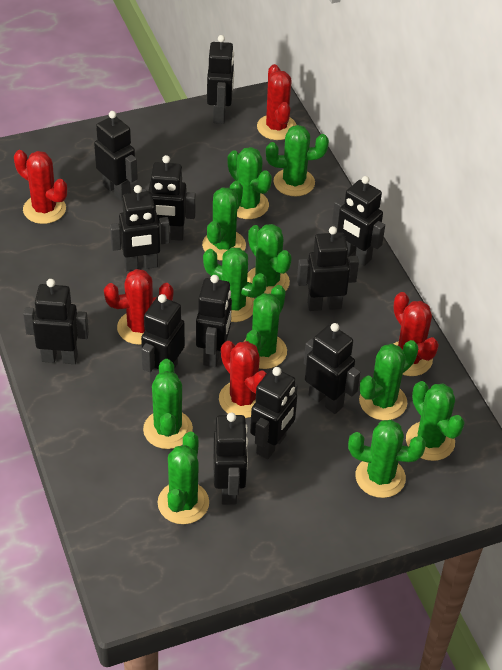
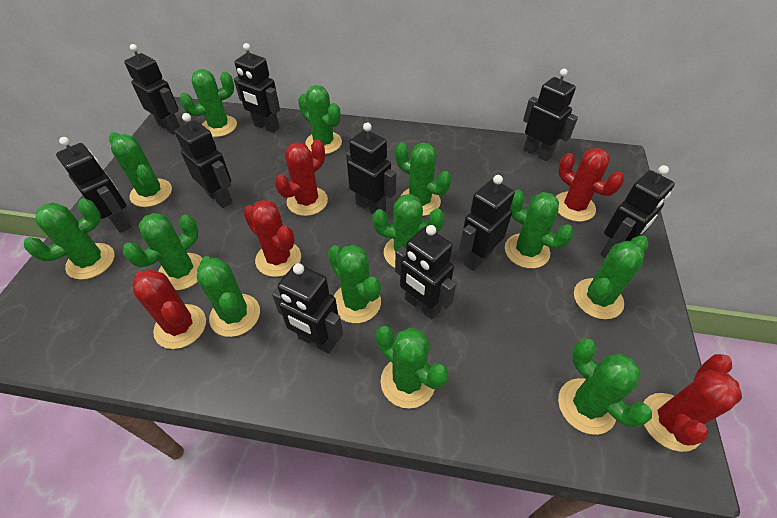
black robot: [23,279,89,364] [94,111,138,201] [110,185,170,271] [141,155,196,241] [141,294,185,383] [196,275,232,367] [207,35,234,124] [213,412,248,505] [250,367,298,459] [297,226,359,311] [304,323,361,414] [332,176,385,266] = 12 -> [56,137,132,233] [124,44,180,135] [175,113,232,208] [234,43,280,133] [272,263,343,353] [346,123,396,214] [395,225,456,319] [459,175,515,271] [523,69,578,161] [600,165,675,258] = 10
green cactus: [143,359,193,449] [157,432,209,524] [202,181,246,261] [203,248,267,322] [227,147,272,219] [243,285,287,369] [247,224,292,294] [266,125,329,196] [348,420,426,498] [359,340,418,420] [406,381,465,461] = 11 -> [24,199,114,280] [109,132,172,207] [123,213,202,290] [180,69,237,137] [197,256,260,337] [298,85,342,154] [328,245,381,323] [372,194,444,268] [376,326,449,409] [396,142,451,216] [505,190,574,269] [558,339,652,435] [574,235,648,319] = 13

